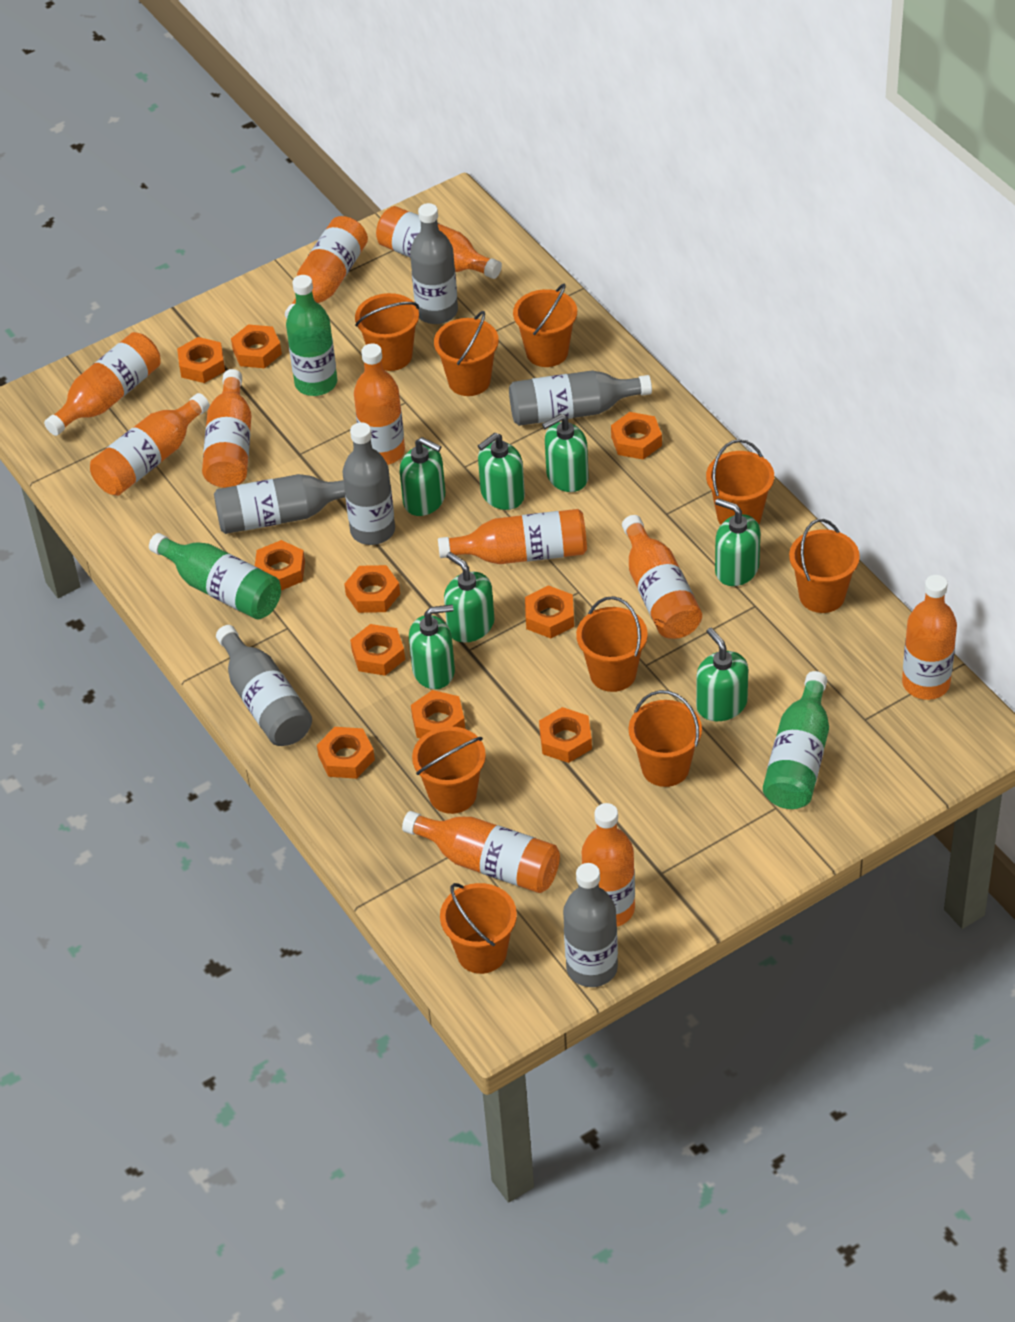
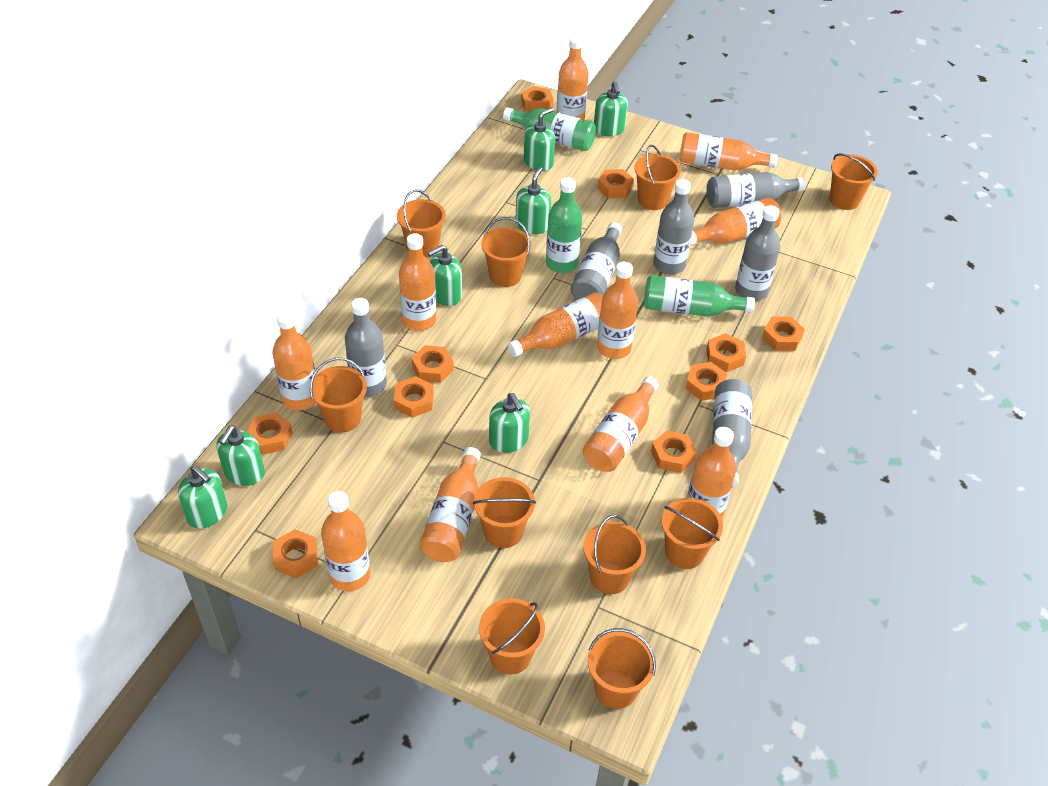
orange bucket: [355,293,419,371] [412,726,486,814] [434,311,499,396] [440,883,517,974] [513,284,577,367] [576,596,648,692] [629,690,702,787] [706,439,774,525] [789,519,860,613] = 9 -> [310,358,367,433] [397,189,446,258] [473,477,536,548] [479,598,545,674] [481,217,531,287] [583,515,646,594] [588,628,656,709] [634,145,681,210] [661,498,723,569] [830,153,878,210] = 10

